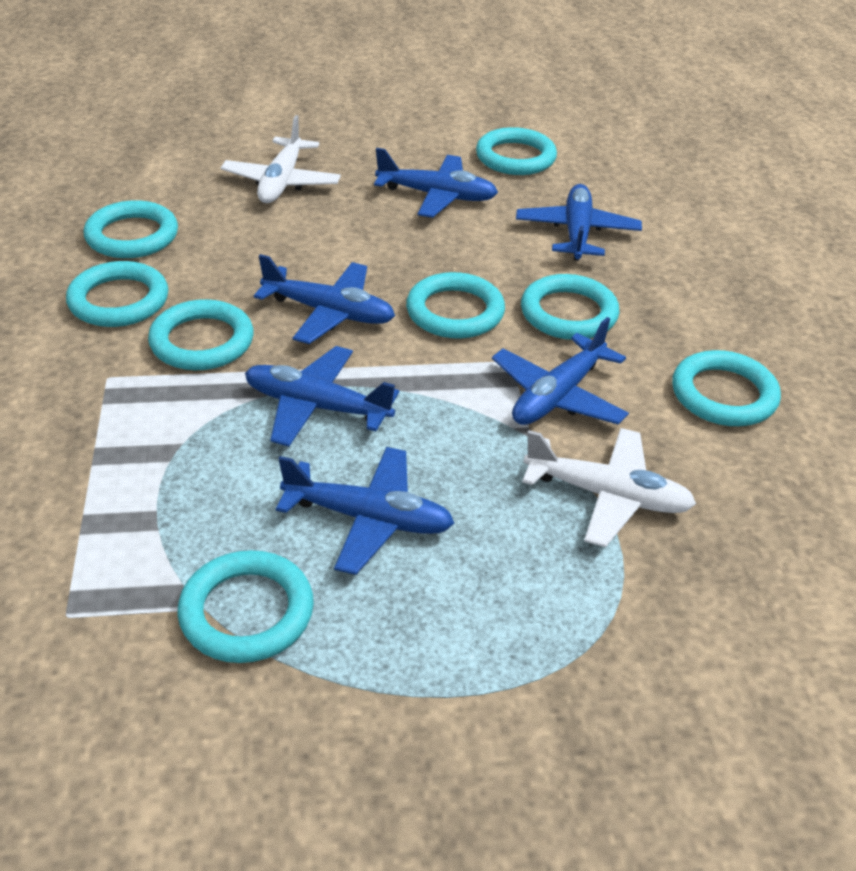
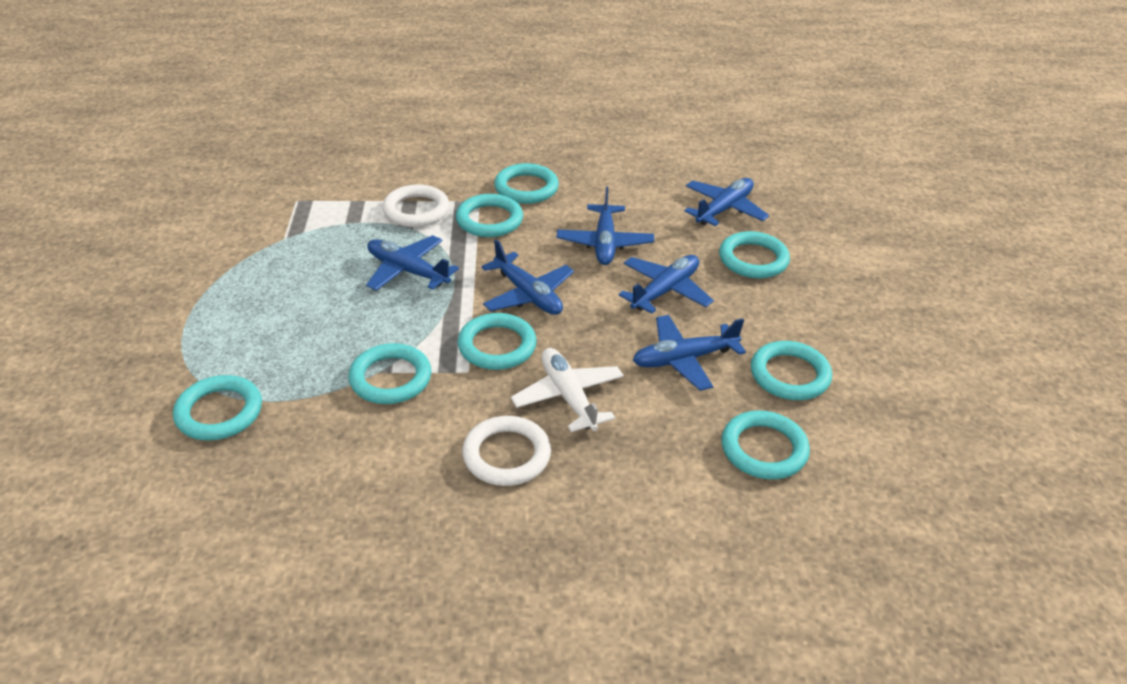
white plane: [221,115,341,203] [522,428,696,547] = 2 -> [511,348,624,432] = 1
white ring: none = 0 -> [382,184,450,227] [462,416,551,486] = 2

